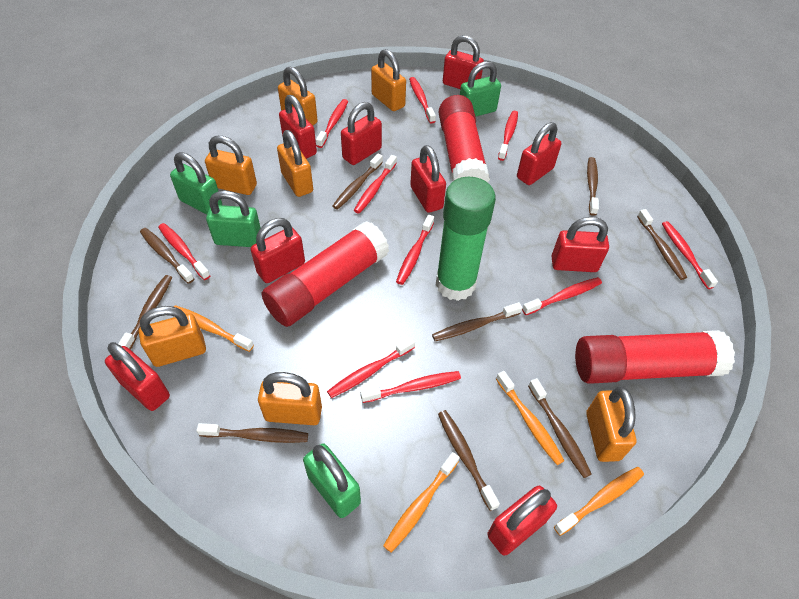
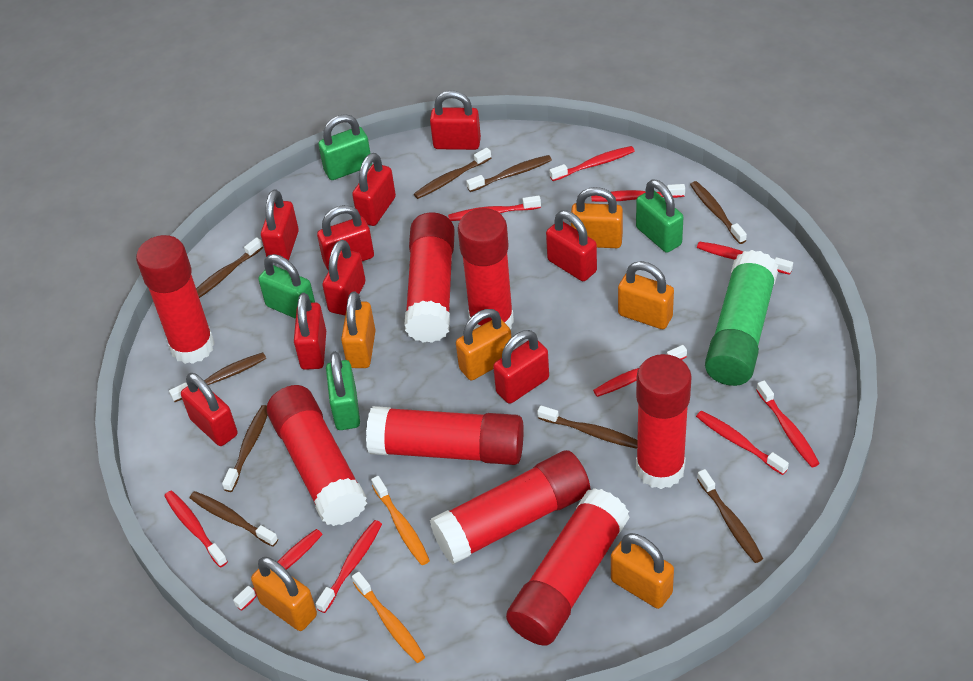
orange padlock: [139,306,206,367] [205,136,257,195] [258,372,322,425] [277,130,313,197] [278,67,317,125] [371,49,406,111] [586,386,637,462] = 7 -> [251,557,317,631] [341,291,376,368] [456,309,511,380] [571,187,623,248] [611,533,674,609] [618,261,674,329] = 6
orange toothbrush: [174,305,254,352] [383,452,459,553] [496,371,565,465] [554,467,644,536] = 4 -> [352,572,425,663] [371,476,430,565] = 2
red glue stick: [262,221,389,327] [438,95,490,183] [575,330,735,384] = 3 -> [136,235,215,364] [267,385,367,526] [366,406,524,465] [404,212,455,343] [430,450,590,564] [458,208,514,329] [506,488,630,646] [636,354,692,489] = 8

